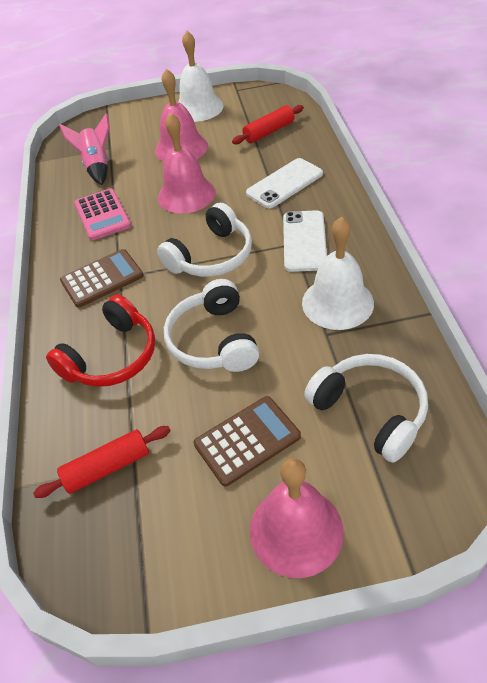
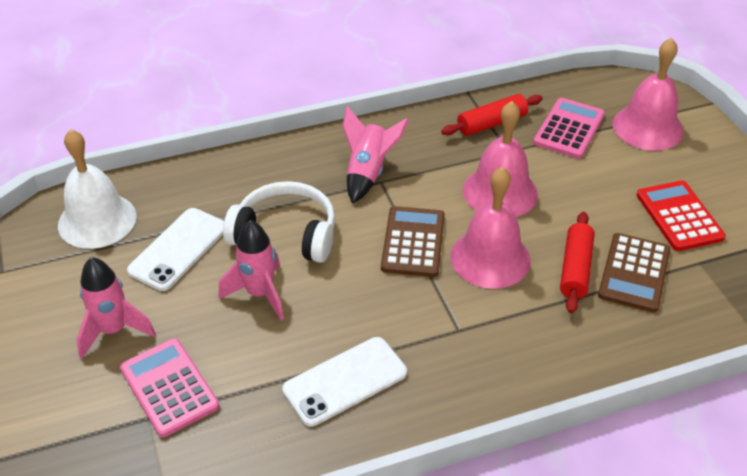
pink calculator: [74,189,131,240] = 1 -> [120,338,219,437] [533,98,605,159] = 2
pink rocket: [59,113,110,185] = 1 -> [77,257,156,359] [218,220,284,320] [343,106,409,204] = 3
red calculator: none = 0 -> [637,180,726,251] = 1
red headphones: [46,294,155,387] = 1 -> none = 0
white bell: [178,31,224,122] [302,217,374,330] = 2 -> [58,129,136,249] = 1
white headphones: [157,203,252,277] [164,279,259,372] [304,354,428,463] = 3 -> [223,181,335,263] = 1

